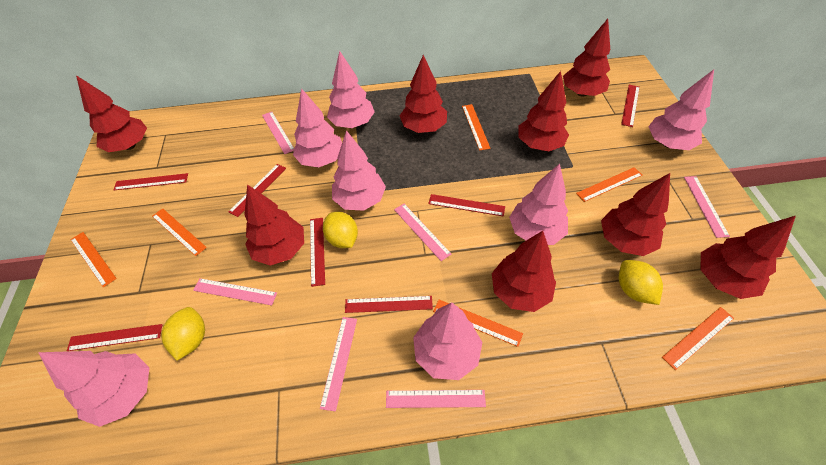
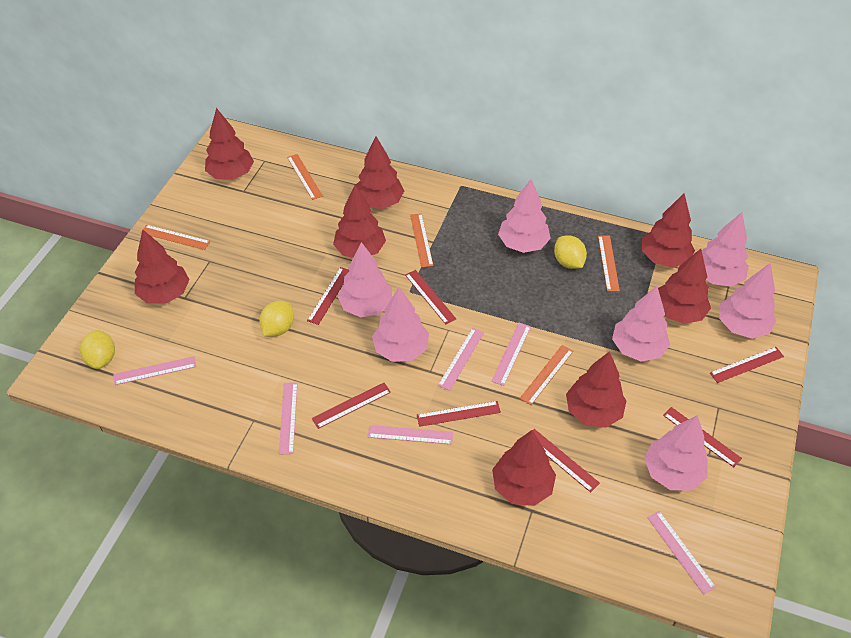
orange ruler: [70,232,117,287] [152,208,207,256] [433,300,523,347] [462,104,491,151] [576,167,643,202] [662,307,734,370] = 6 -> [141,225,210,250] [287,154,323,200] [410,213,433,267] [520,345,573,405] [598,236,620,291] = 5

